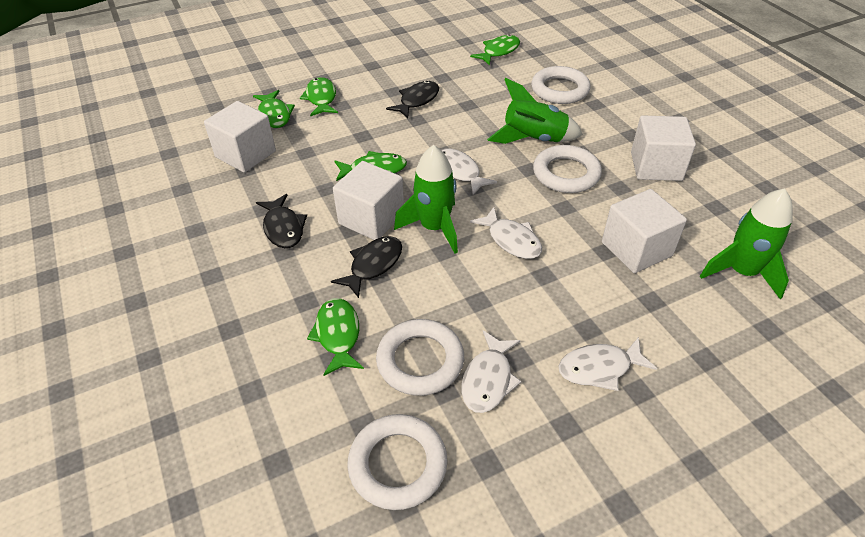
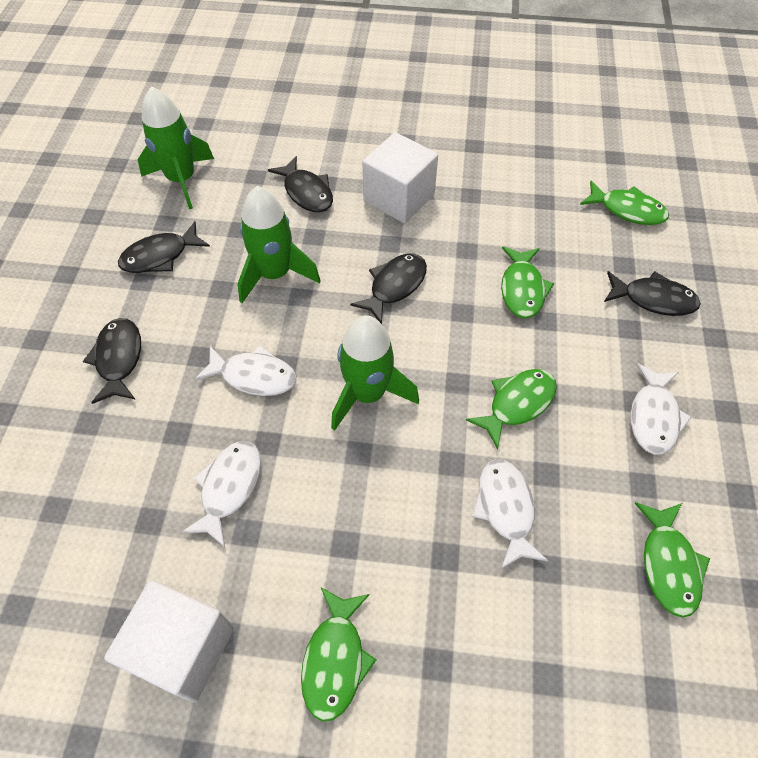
black fish: [256,194,307,248] [331,236,402,298] [386,81,439,118] = 3 -> [83,318,141,404] [118,221,210,273] [268,156,333,212] [350,253,427,324] [604,271,701,316] = 5
white cube: [204,101,276,173] [333,161,404,240] [602,189,687,273] [631,116,696,181] = 4 -> [104,580,234,703] [362,132,438,223] = 2
white ring: [347,414,448,510] [376,319,464,396] [531,66,590,104] [533,145,602,193] = 4 -> none = 0

